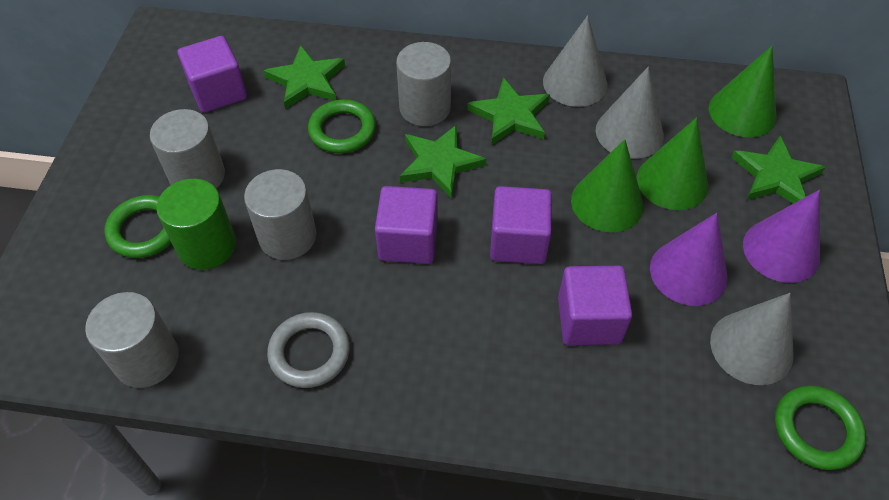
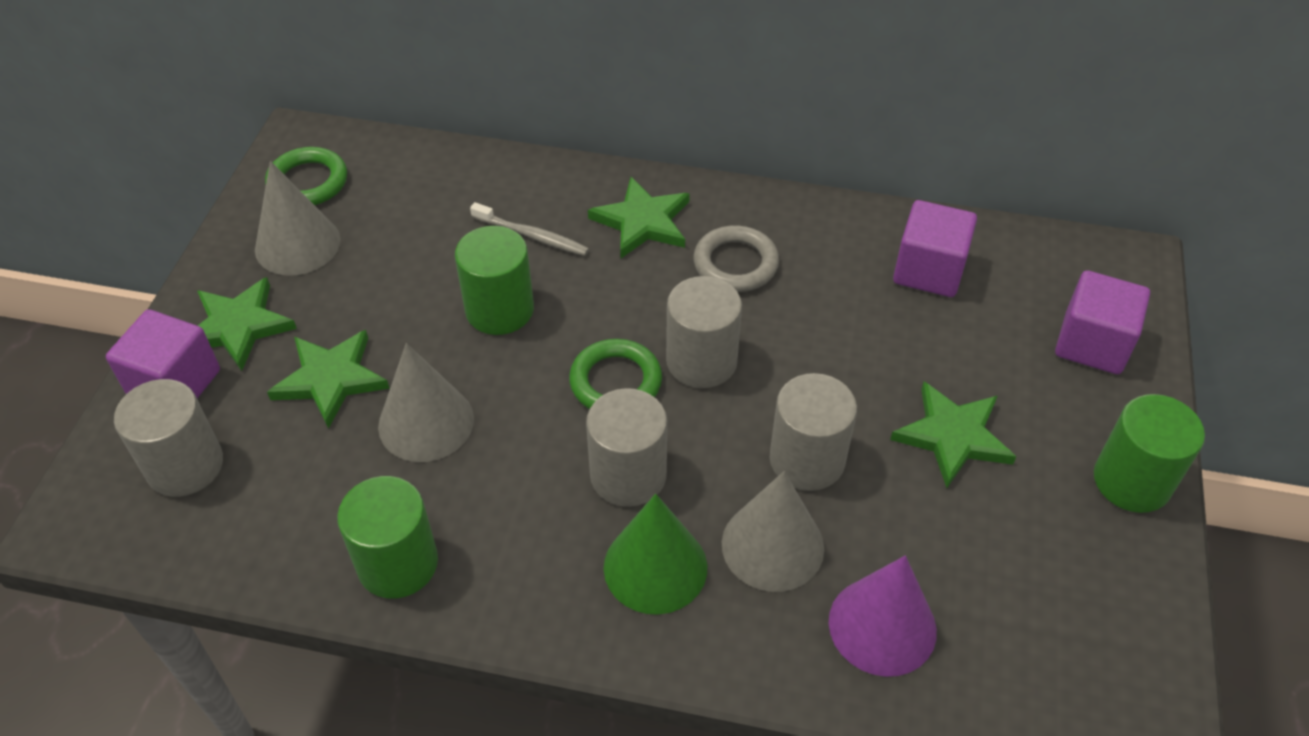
green cone: [571,139,643,232] [637,117,708,210] [709,46,776,137] = 3 -> [604,494,707,615] = 1
green cylinder: [156,179,236,270] = 1 -> [337,476,438,599] [455,226,534,335] [1094,394,1205,513] = 3
green ring: [104,195,171,258] [308,100,376,153] [775,386,866,470] = 3 -> [265,147,347,205] [569,339,662,409] = 2
grey toothbrush: none = 0 -> [470,202,589,256] = 1
purple cone: [650,213,728,306] [743,190,820,283] = 2 -> [829,555,937,677] = 1
purple cube: [178,36,247,113] [375,186,438,264] [490,186,552,264] [558,266,632,345] = 4 -> [106,309,220,398] [893,200,977,297] [1055,270,1150,374] = 3

